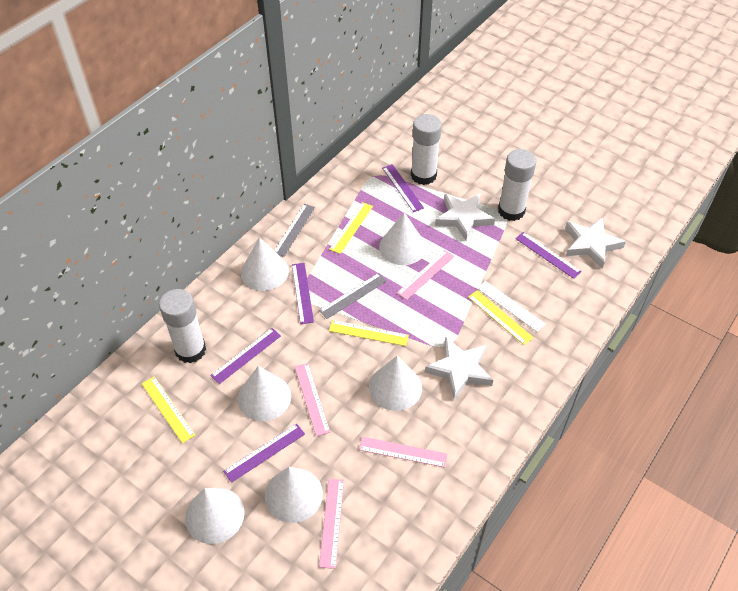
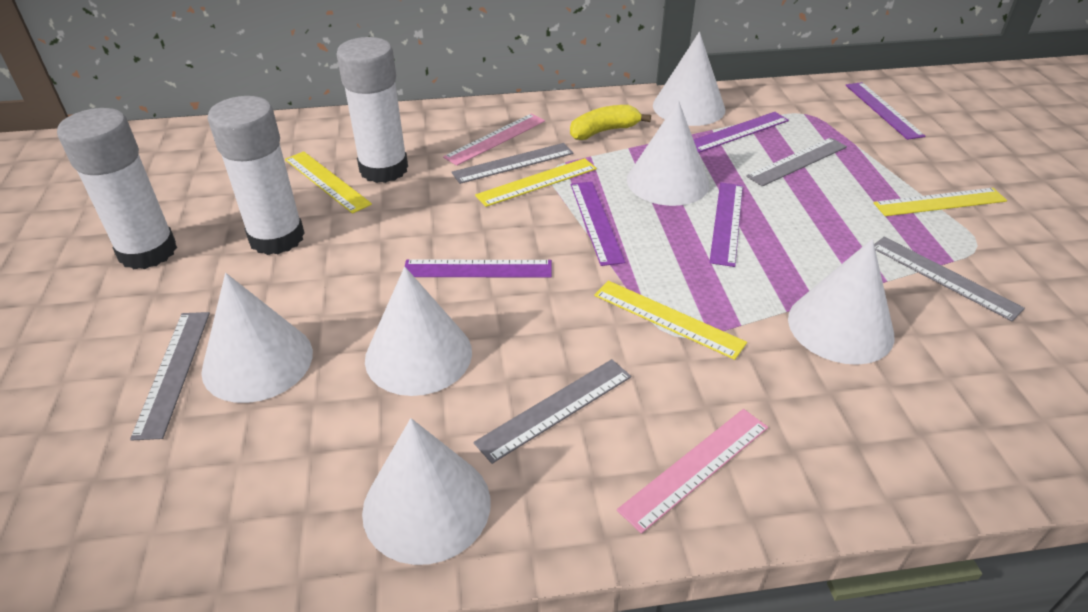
grey ruler: [274,204,315,257] [319,273,387,319] = 2 -> [130,312,210,441] [452,143,573,184] [473,359,631,464] [746,138,847,186] [874,237,1025,321] = 5
pink ruler: [295,363,330,436] [319,479,344,569] [359,437,447,468] [397,250,454,300] = 4 -> [443,114,545,166] [617,409,768,534] = 2
white ruler: [477,281,546,332] = 1 -> none = 0
white star: [425,337,493,399] [435,194,495,241] [565,218,626,269] = 3 -> none = 0
yellow banana: none = 0 -> [570,105,651,140] = 1

